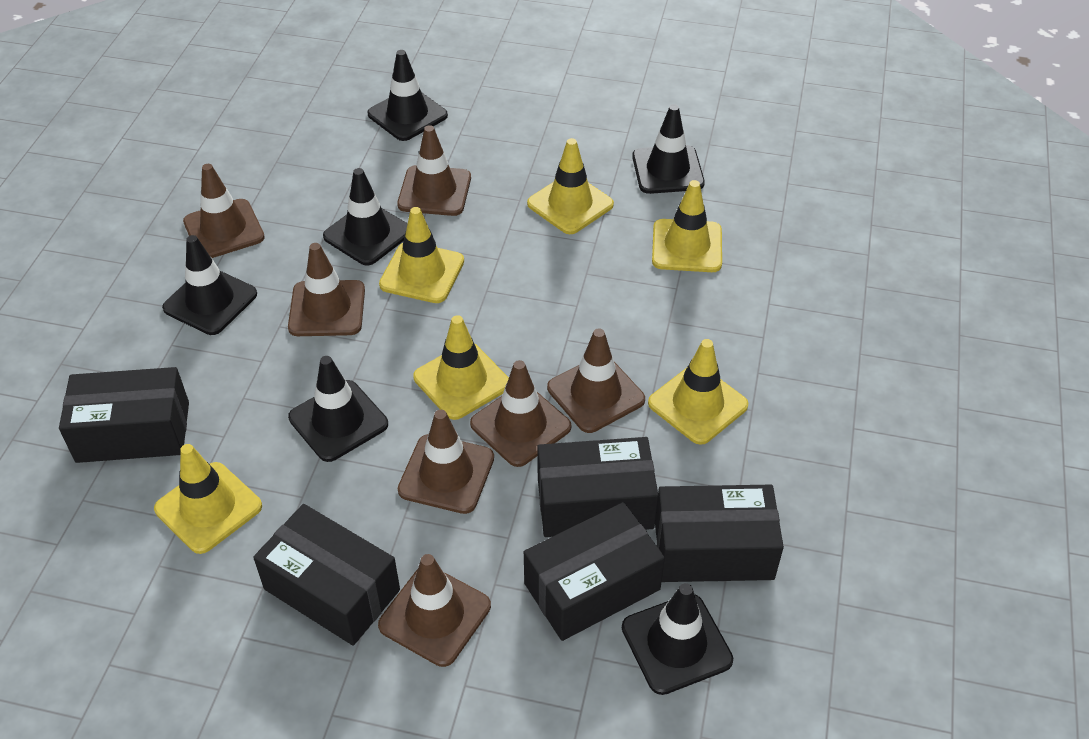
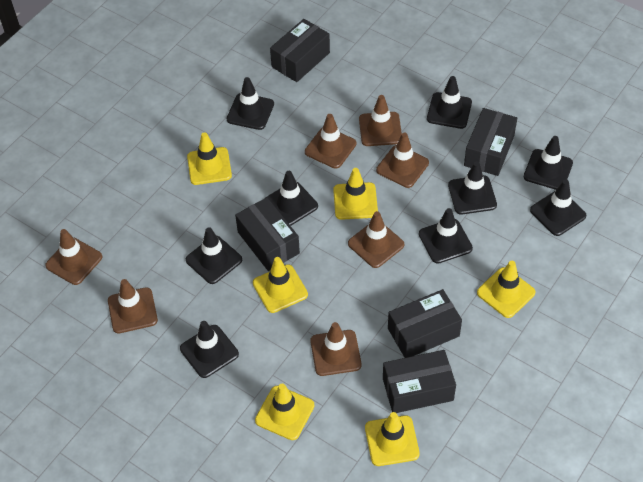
black traffic cone: [162,235,257,335] [288,356,388,462] [323,168,408,266] [367,50,448,141] [622,583,733,695] [632,104,705,194] = 6 -> [180,321,239,378] [186,227,242,284] [227,77,274,130] [267,171,318,226] [419,208,473,264] [427,76,472,129] [448,161,497,214] [524,136,573,190] [530,180,586,236] = 9

